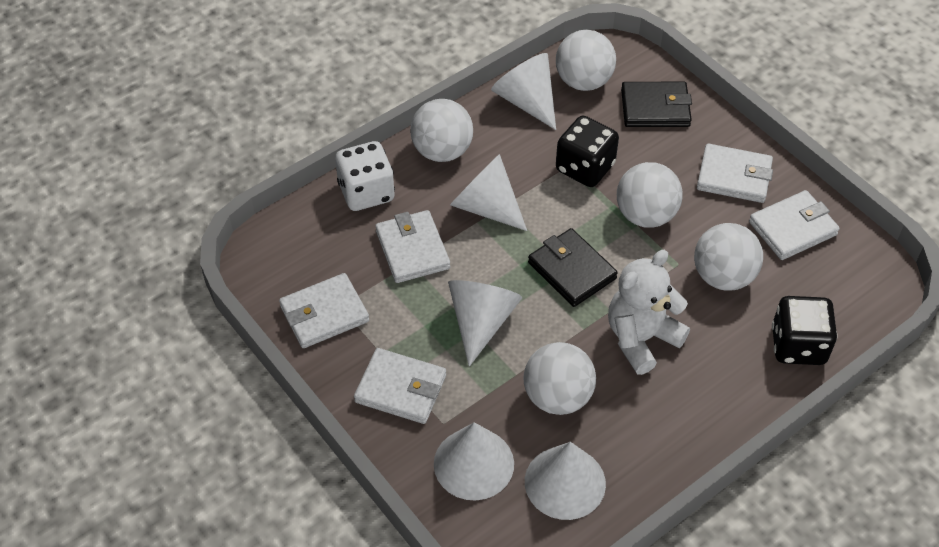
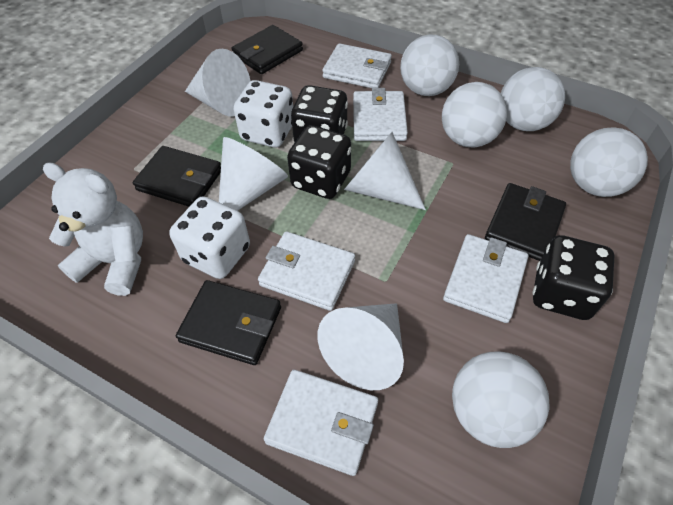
black dice: [556,116,619,187] [772,296,838,365] = 2 -> [287,125,351,199] [291,85,348,142] [533,235,615,320] = 3
black wallet: [528,228,618,307] [621,82,692,127] = 2 -> [133,146,221,207] [176,280,281,365] [231,25,303,74] [485,183,566,261] = 4
white cone: [434,422,514,501] [448,280,522,367] [450,154,527,231] [491,53,556,130] [525,442,606,520] = 5 -> [185,49,250,117] [219,137,288,211] [318,303,404,390] [344,132,426,210] = 4
white dice: [335,141,395,211] = 1 -> [169,197,250,279] [233,80,293,148] = 2

